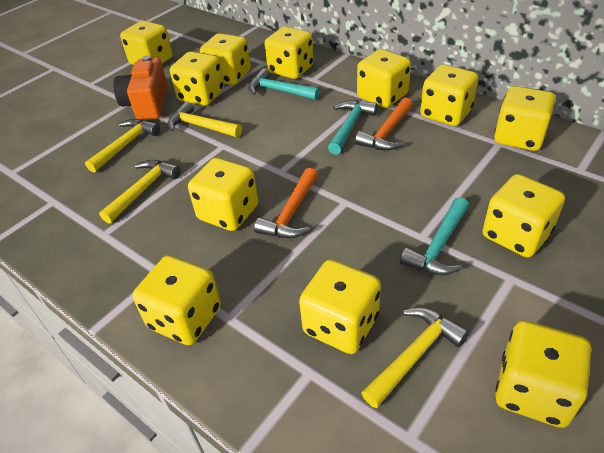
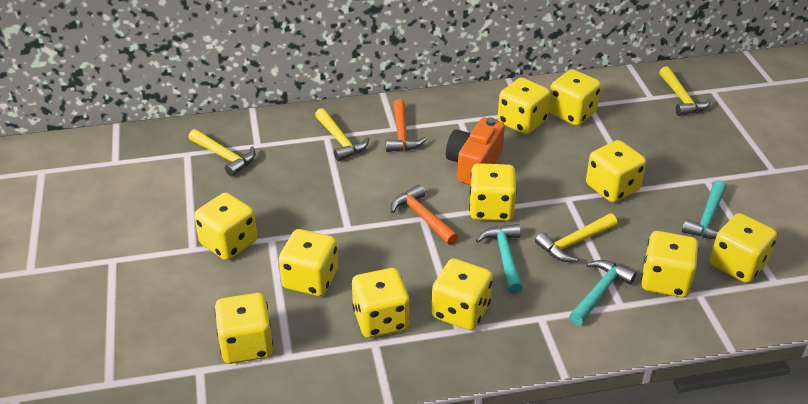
yellow dice: [120,20,173,65] [132,255,221,345] [170,51,225,106] [188,158,259,231] [200,33,251,85] [264,26,314,79] [299,259,381,354] [357,49,411,108] [420,64,478,126] [482,174,565,257] [494,86,556,151] [495,320,591,428] = 12 -> [194,192,257,260] [215,293,273,364] [279,229,338,296] [352,268,410,338] [432,258,493,330] [469,163,517,221] [498,77,550,135] [548,69,601,126] [586,140,646,202] [641,231,699,298] [710,213,777,283] = 11

